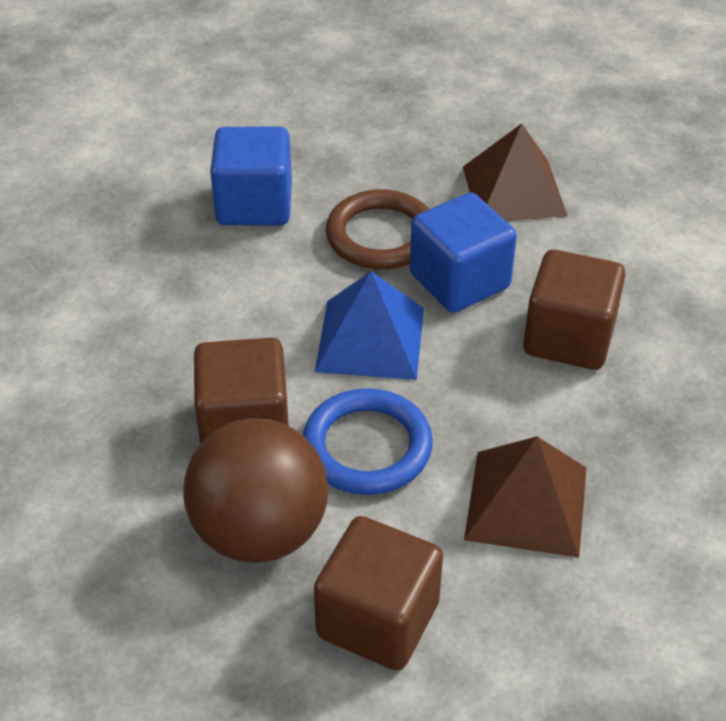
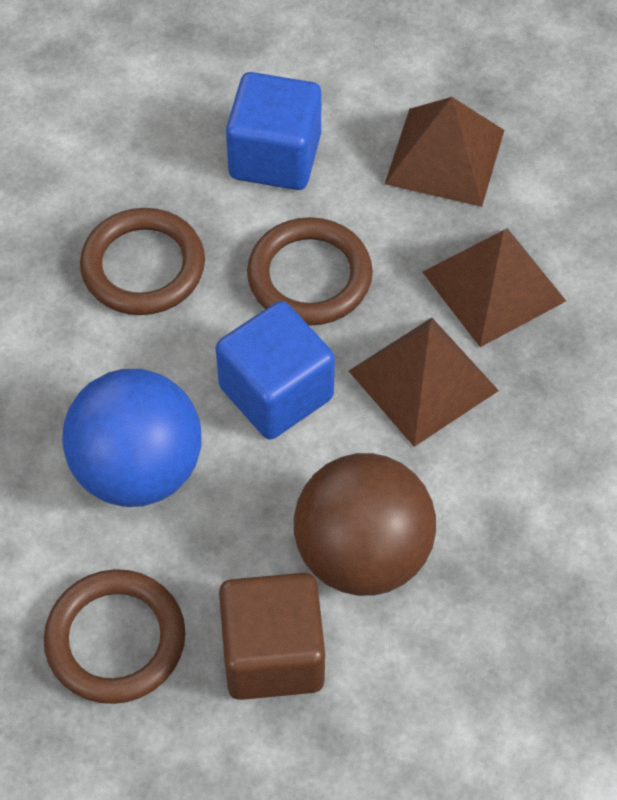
blue ball: none = 0 -> [62,369,201,507] = 1
blue pyramid: [315,271,424,380] = 1 -> none = 0
blue ring: [303,388,433,495] = 1 -> none = 0
brown cube: [194,338,289,444] [314,516,443,671] [523,249,626,370] = 3 -> [219,573,325,700] = 1
brown pyramid: [463,123,568,221] [464,436,587,558] = 2 -> [349,318,499,447] [385,97,504,207] [423,228,566,347] = 3
brown ring: [326,189,429,269] = 1 -> [44,569,186,704] [80,208,205,315] [247,217,373,326] = 3

